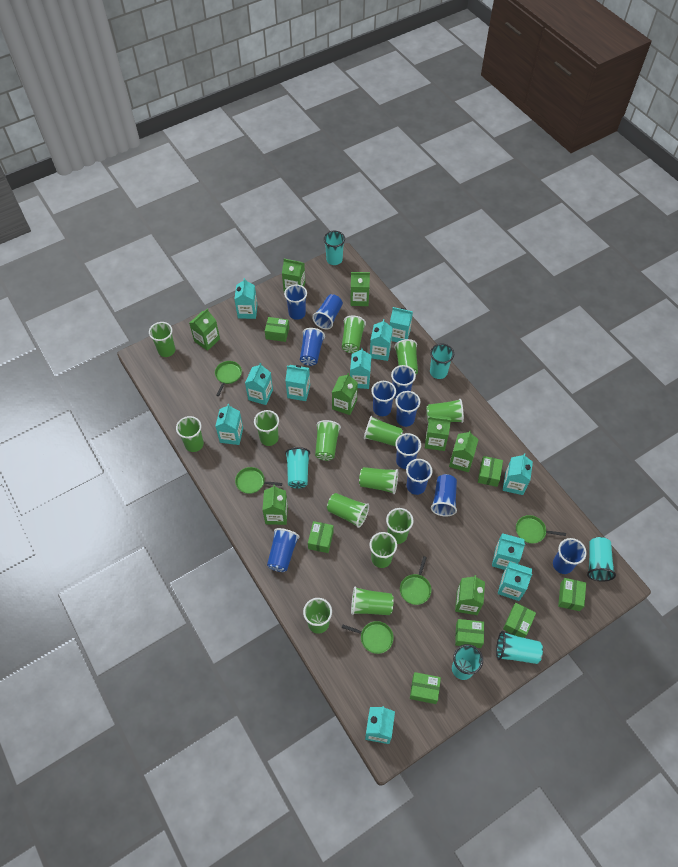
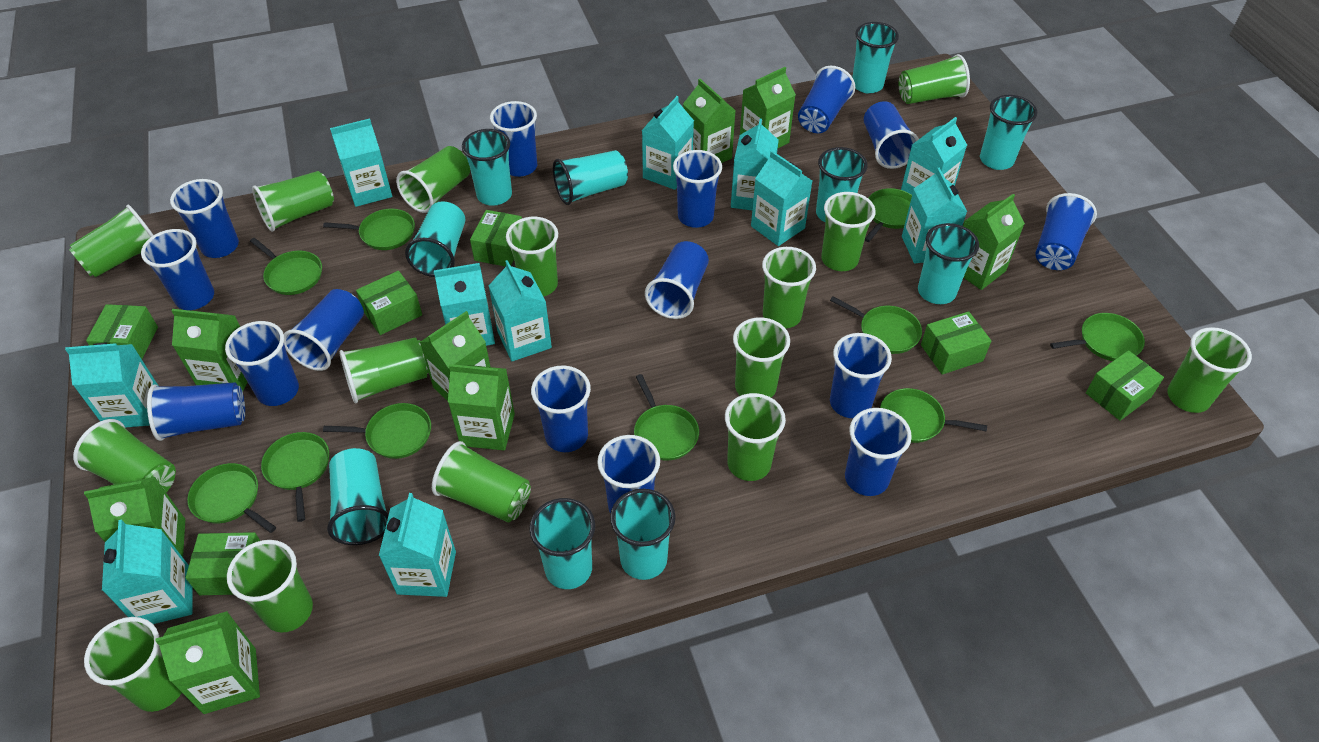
blue cup: [267,528,300,572] [284,284,307,320] [300,328,325,366] [312,294,343,329] [371,381,396,416] [391,365,416,399] [395,391,420,427] [395,433,421,469] [406,459,432,495] [431,474,457,516] [553,538,587,574] = 11 -> [141,229,214,310] [147,382,245,441] [170,179,239,258] [225,321,299,406] [284,289,364,371] [490,101,537,177] [531,365,591,452] [597,435,660,514] [645,241,709,319] [673,150,722,228] [798,66,855,133] [830,333,892,418] [845,408,912,496] [864,101,919,169] [1035,193,1097,270] = 15
green box: [265,317,289,342] [308,521,334,553] [410,672,441,704] [455,619,484,648] [478,456,503,487] [503,603,536,638] [558,578,586,611] = 7 -> [86,304,158,359] [185,532,260,595] [356,271,422,335] [470,210,522,267] [921,311,991,374] [1086,350,1164,421] = 6
green cup: [149,322,175,357] [176,416,204,452] [254,410,279,446] [303,598,332,634] [315,420,341,461] [327,493,369,528] [342,316,366,353] [351,587,394,615] [359,467,398,494] [364,416,403,446] [369,532,397,568] [386,508,414,544] [394,339,418,374] [426,399,464,423] = 14 -> [69,205,153,277] [73,419,176,492] [84,617,182,712] [227,540,313,632] [252,171,334,232] [339,337,429,403] [396,146,470,213] [432,441,531,523] [506,217,558,297] [725,393,786,481] [733,317,790,398] [762,247,816,329] [821,192,876,271] [899,54,970,104] [1167,327,1252,413] = 15
green pan: [215,361,242,396] [235,467,282,494] [342,621,393,654] [400,556,431,605] [516,515,566,544] = 5 -> [187,463,276,533] [250,238,322,295] [261,432,329,522] [323,209,415,250] [323,403,431,459] [634,374,699,461] [830,296,922,354] [865,188,912,242] [880,388,987,443] [1050,313,1145,361] = 10
turquoise cup: [285,447,310,488] [323,231,345,265] [430,344,454,379] [452,644,483,680] [496,631,543,664] [587,537,616,582] = 6 -> [327,448,389,545] [405,201,465,277] [462,129,512,206] [529,498,595,589] [553,150,628,205] [610,489,676,580] [816,147,868,222] [852,22,899,94] [918,223,979,304] [980,95,1038,170] = 10

